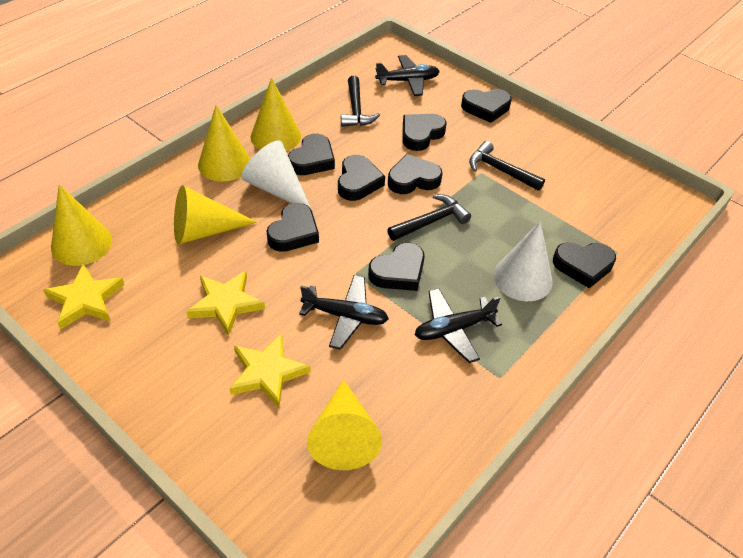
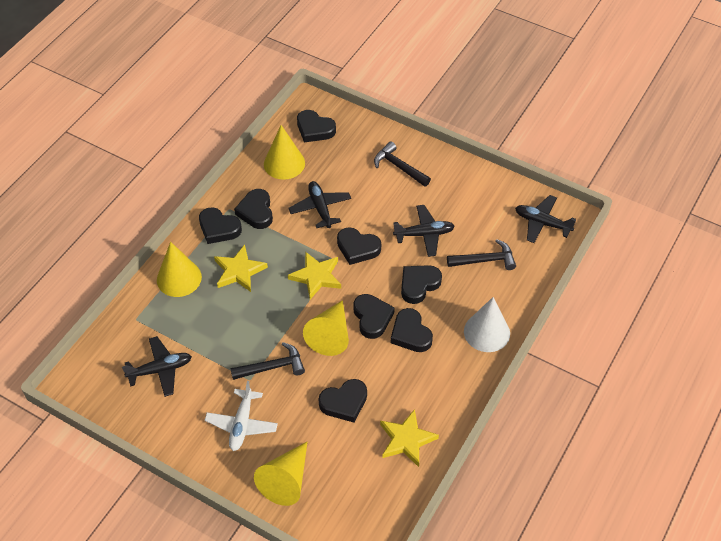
black plane: [299,275,389,350] [375,55,440,96] [415,288,502,363] = 3 -> [122,336,192,397] [288,181,351,228] [393,205,455,257] [515,195,576,243] = 4
white cone: [241,141,313,213] [493,221,553,301] = 2 -> [464,297,510,352] = 1
white plane: none = 0 -> [205,381,278,451] = 1
yellow cone: [51,184,112,266] [174,185,257,245] [198,105,250,182] [251,78,301,151] [307,379,382,470] = 5 -> [157,242,202,297] [254,442,307,506] [264,125,305,180] [303,300,349,356] = 4

